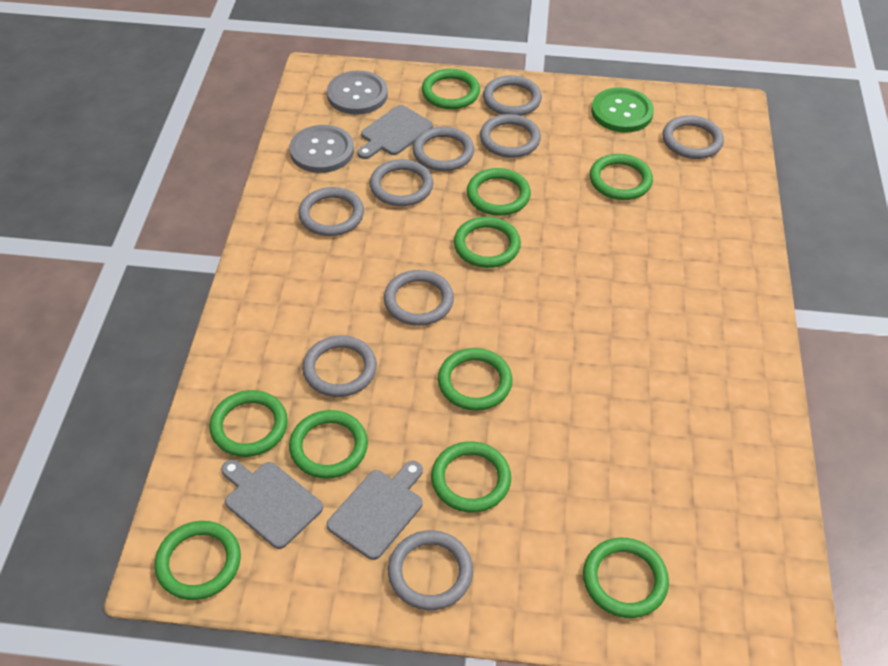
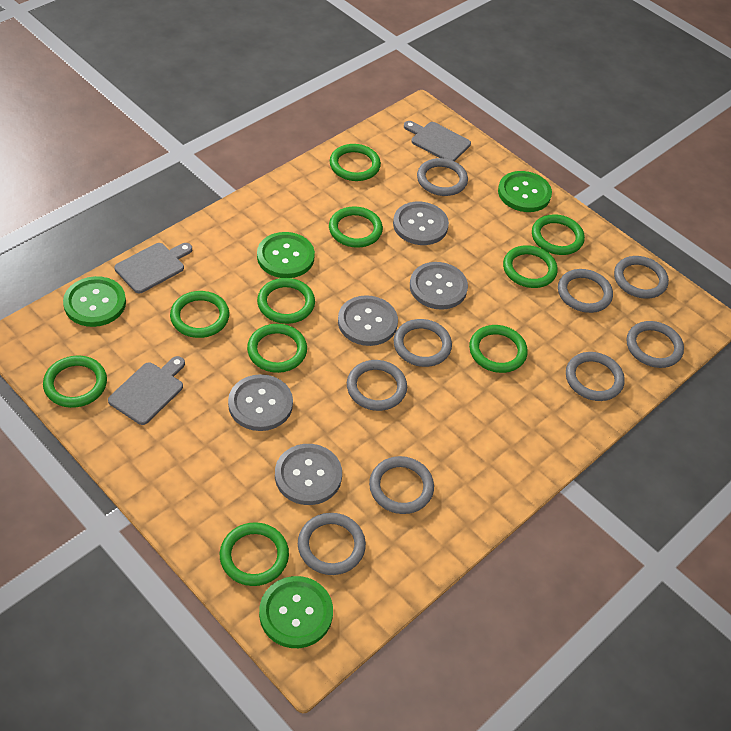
green button: [591,88,654,132] = 1 -> [63,276,126,327] [257,232,315,278] [259,576,333,648] [498,171,552,212] = 4
grey button: [289,125,354,173] [327,71,388,115] = 2 -> [228,374,293,431] [275,444,342,505] [338,295,398,346] [393,202,449,245] [410,262,468,310] = 5

